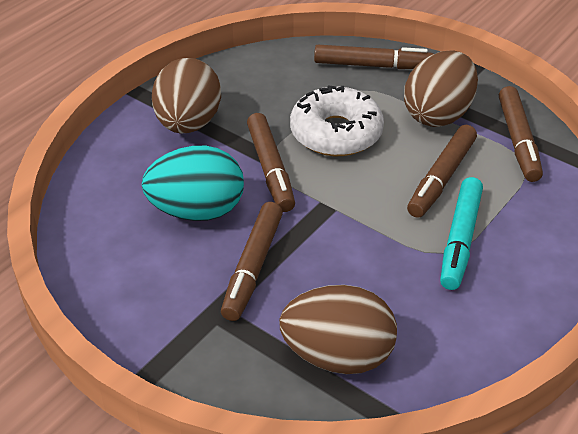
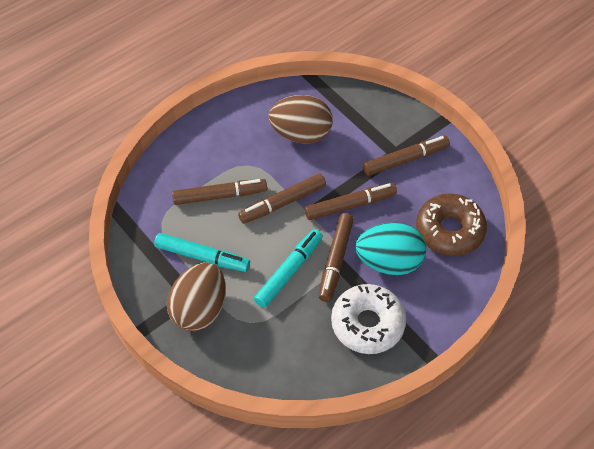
brown donut: none = 0 -> [416,193,487,256] = 1
brown egg: [152,58,221,134] [279,285,397,374] [404,50,478,127] = 3 -> [167,263,226,331] [268,95,333,144] = 2
turquoise marker: [440,177,483,290] = 1 -> [154,233,250,272] [254,229,323,308] = 2

